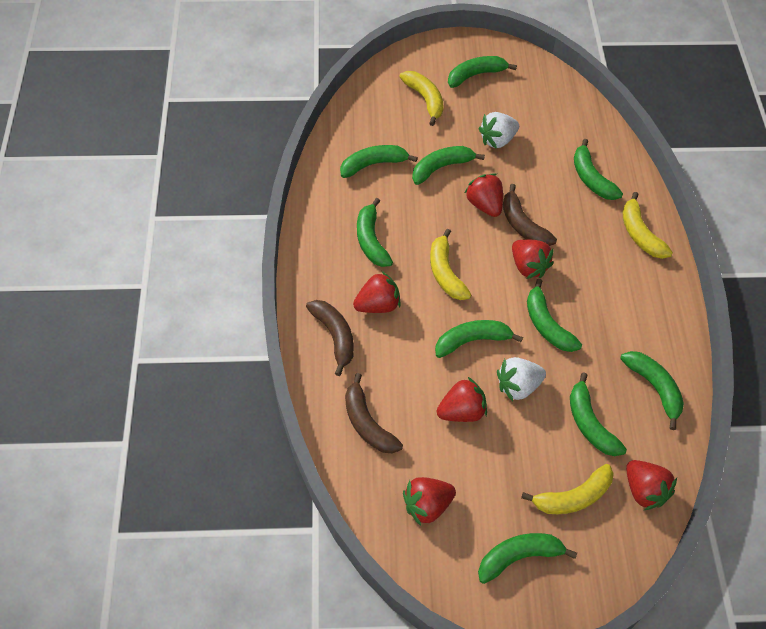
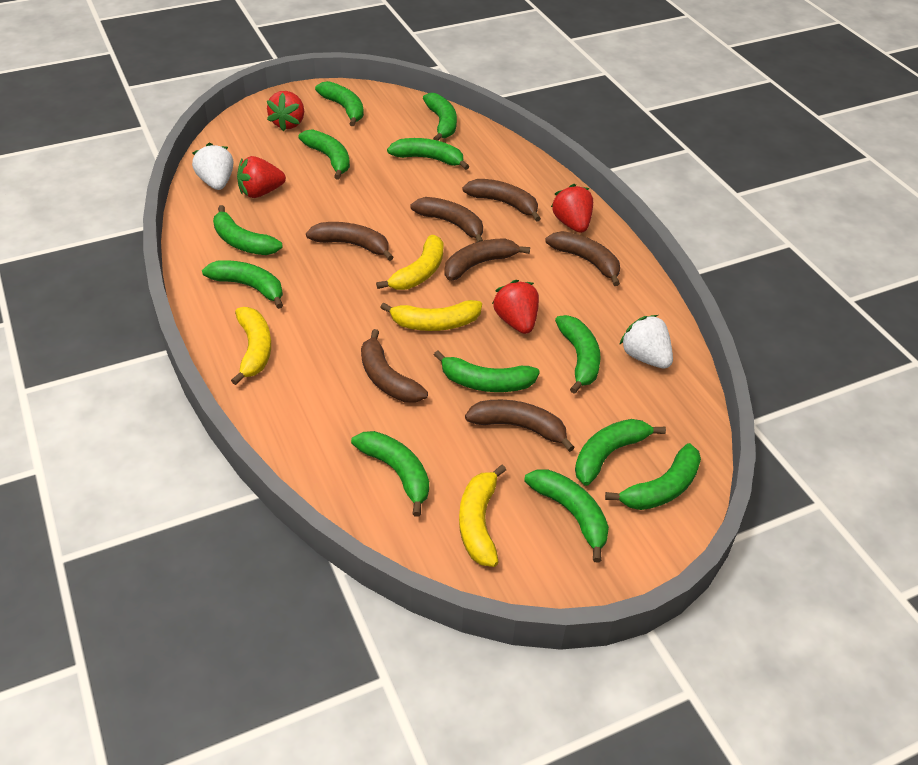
brown banana: [306,300,354,376] [345,373,403,453] [503,184,557,246] = 3 -> [306,222,394,261] [361,329,428,403] [410,197,483,242] [444,238,530,281] [462,179,541,222] [465,400,575,452] [545,231,620,286] = 7
green banana: [340,145,418,178] [357,198,393,267] [412,146,485,185] [435,320,523,358] [448,56,517,88] [478,533,577,584] [527,279,582,352] [570,372,627,456] [574,139,623,200] [620,351,684,430] = 10 -> [202,260,283,309] [213,205,283,255] [299,129,350,180] [315,81,364,126] [351,431,429,517] [387,138,469,170] [423,93,457,141] [434,351,540,392] [524,469,609,563] [555,315,601,394] [575,419,666,486] [605,443,701,510] = 12
red strawberry: [353,271,401,313] [403,477,456,526] [437,377,487,422] [465,173,503,217] [512,239,554,279] [626,460,677,510] = 6 -> [237,156,286,198] [267,91,304,131] [492,280,539,334] [551,184,593,233] = 4

